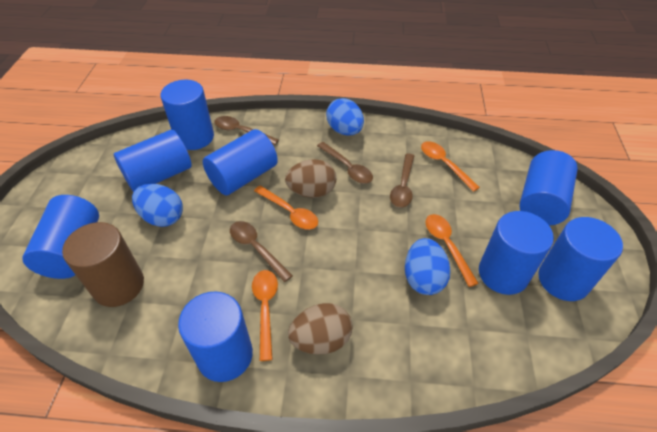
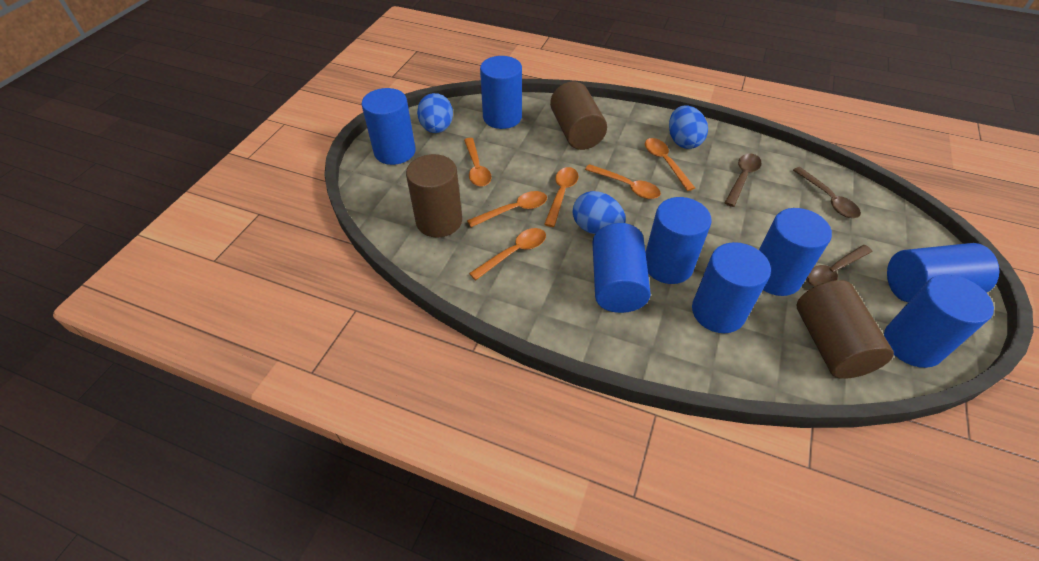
brown cylinder: [62,222,144,307] = 1 -> [406,154,462,238] [550,81,607,150] [797,280,894,379] = 3
brown egg: [285,159,336,198] [288,303,353,355] = 2 -> none = 0
brown spoon: [214,116,279,145] [230,221,293,282] [317,142,373,184] [390,154,414,208] = 4 -> [725,153,762,207] [793,167,861,218] [806,245,873,287] = 3
orange spoon: [252,270,278,361] [254,186,318,230] [421,141,480,192] [425,214,479,287] = 4 -> [464,138,492,187] [467,191,547,227] [469,228,546,280] [544,167,579,227] [585,164,661,199] [645,138,695,191] = 6

